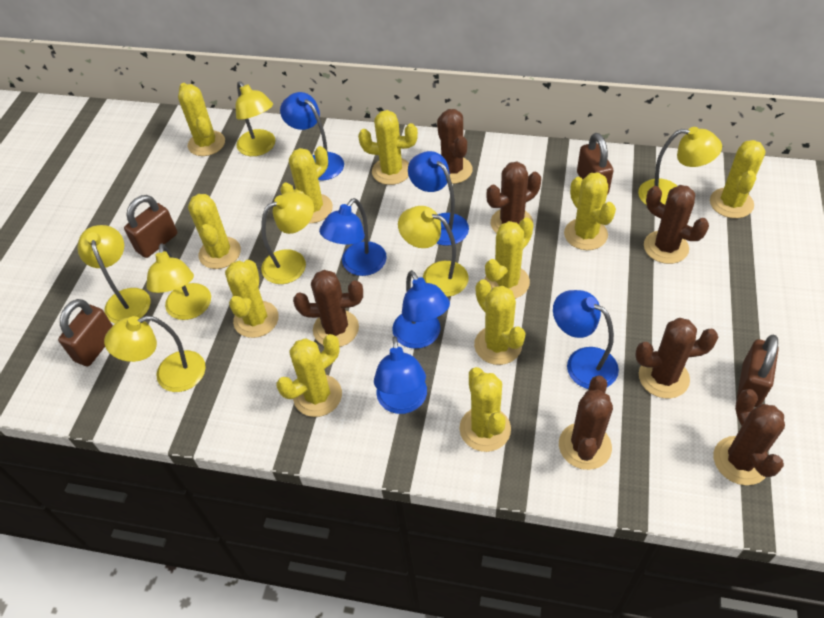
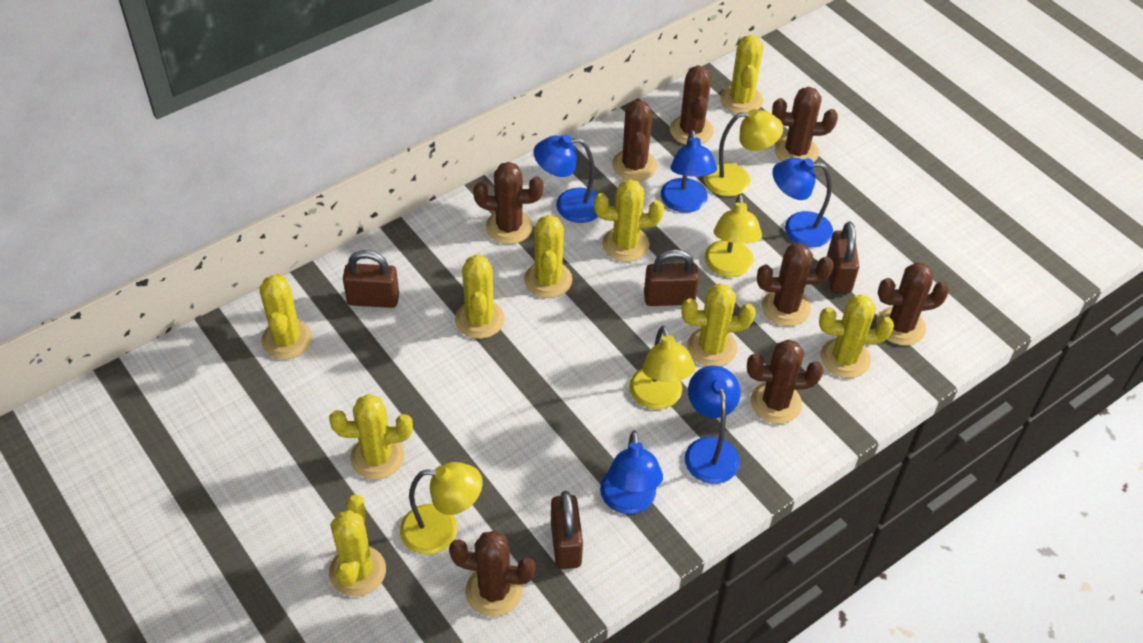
blue lamp: [280,92,344,180] [319,198,387,276] [374,336,427,414] [392,270,450,349] [408,151,469,246] [553,290,619,389] = 6 -> [533,135,598,223] [600,430,663,514] [661,130,717,213] [685,366,741,484] [772,158,833,247] = 5
brown cactus: [293,270,363,347] [437,109,473,184] [487,162,541,233] [559,376,613,470] [635,318,718,399] [644,185,709,264] [714,389,785,485] = 7 -> [449,530,536,617] [473,162,544,244] [612,100,657,181] [670,65,714,145] [747,339,824,424] [757,243,834,326] [772,87,838,162] [876,262,950,345] = 8
yellow cactus: [178,83,225,156] [188,194,241,269] [225,260,279,338] [277,334,342,417] [280,146,333,223] [358,110,418,185] [460,367,511,452] [474,279,525,365] [485,218,534,299] [564,172,616,250] [710,140,766,218] = 11 -> [259,274,312,359] [329,394,413,480] [329,495,386,597] [455,254,505,339] [524,215,572,298] [594,179,664,262] [681,283,756,367] [720,35,763,114] [819,294,894,378] = 9
yellow lamp: [78,225,150,323] [104,316,206,392] [147,243,211,320] [236,81,275,156] [261,192,314,284] [398,206,469,297] [638,127,722,205] = 7 -> [400,462,483,555] [629,326,695,409] [704,109,783,197] [705,194,762,277] = 4

